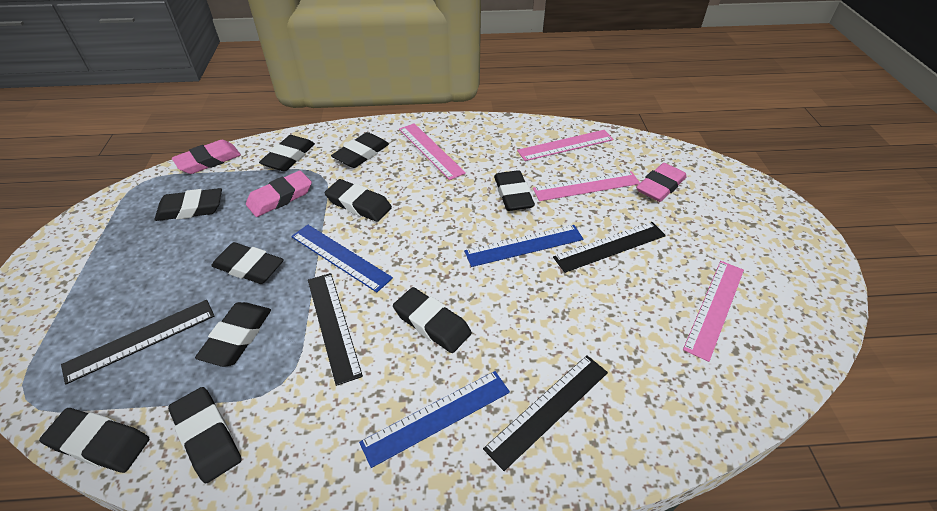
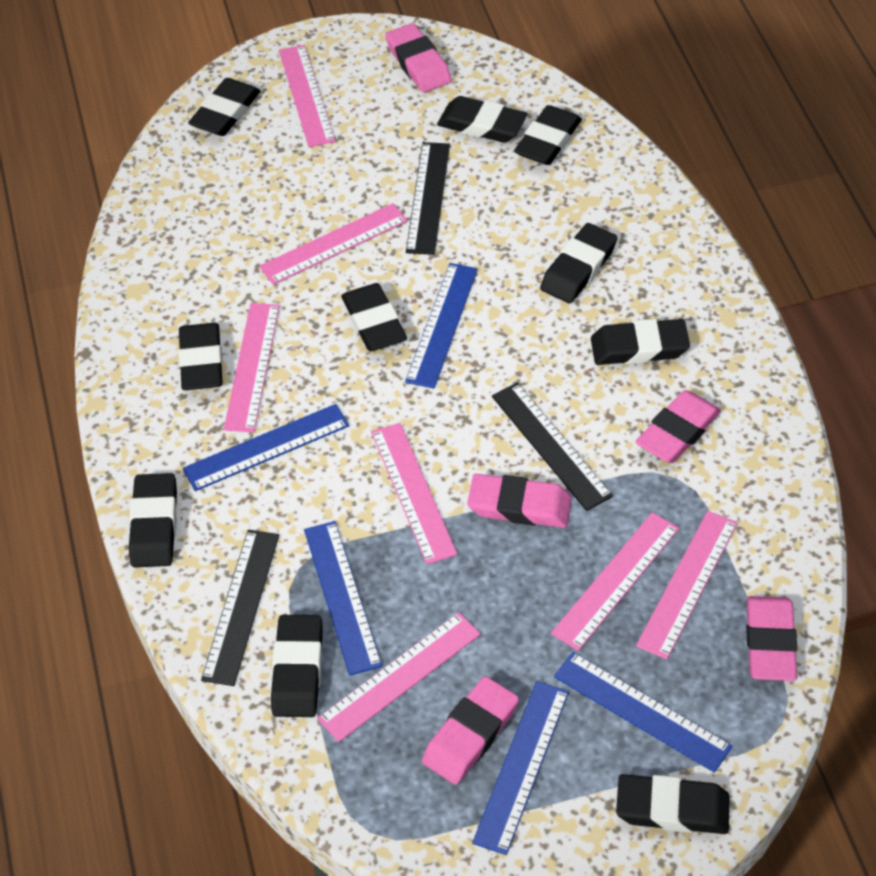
black ruler: [61,300,214,384] [308,273,363,386] [483,355,608,471] [553,222,666,273] = 4 -> [201,530,279,686] [406,142,450,255] [492,383,613,511] = 3
blue ruler: [291,225,393,292] [359,371,510,468] [464,225,583,267] = 3 -> [183,404,349,491] [304,521,382,675] [405,263,478,389] [472,681,569,855] [554,652,733,773] = 5
pink eraser: [172,140,241,174] [246,171,312,217] [636,163,687,202] = 3 -> [385,23,452,93] [422,676,519,785] [467,474,572,528] [636,390,721,463] [746,596,797,681] = 5
pink ruler: [399,123,466,180] [517,130,613,161] [533,171,640,201] [683,261,744,362] = 4 -> [224,303,280,432] [259,203,408,285] [279,45,335,147] [317,612,481,742] [371,423,457,564] [551,512,679,651] [636,511,738,660] = 7

